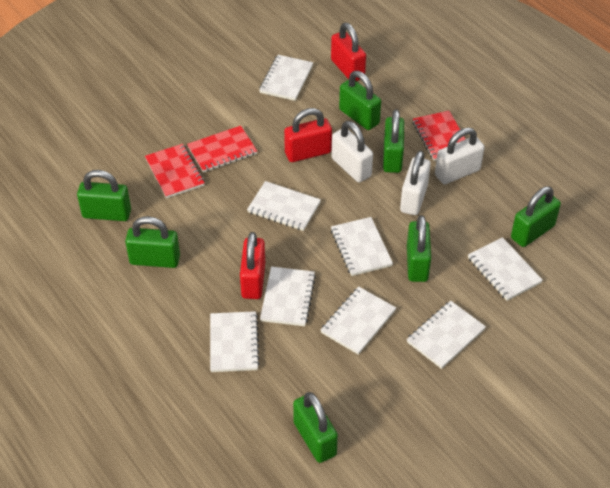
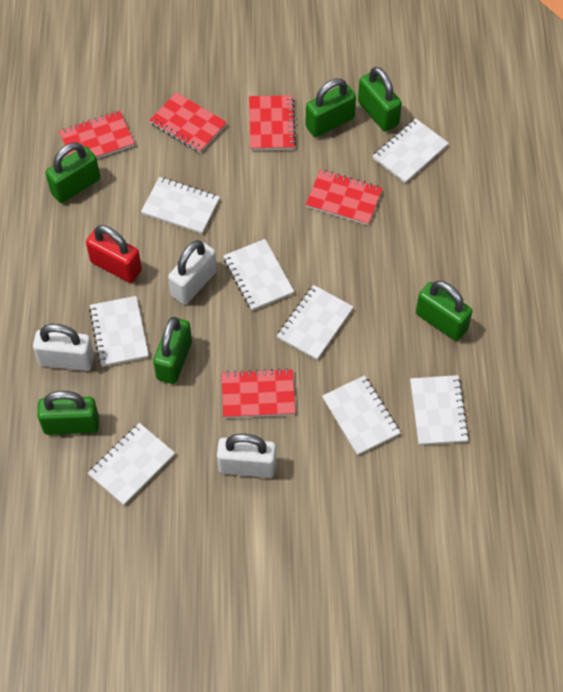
green padlock: [77,170,131,221] [125,216,180,268] [293,392,338,463] [339,71,381,130] [383,109,404,173] [407,215,431,282] [511,186,561,247] = 7 -> [37,391,99,435] [45,142,100,203] [153,317,192,384] [305,78,356,137] [358,67,402,132] [416,281,472,341] = 6
red notebook: [145,144,205,198] [187,126,257,173] [413,111,465,161] = 3 -> [59,111,135,158] [149,92,227,153] [221,368,295,418] [249,95,296,150] [305,170,383,225] = 5
red padlock: [240,232,265,299] [284,108,332,162] [331,23,366,81] = 3 -> [86,225,142,283] = 1

